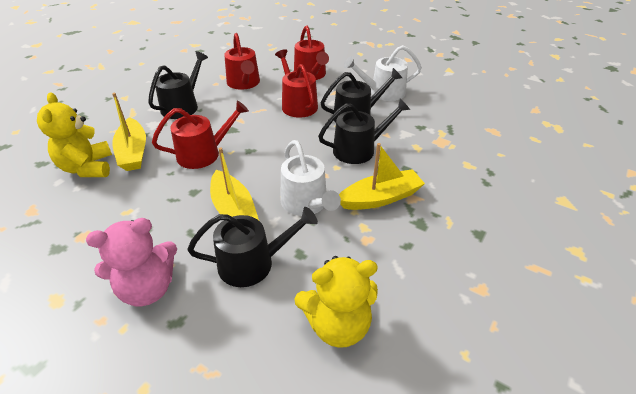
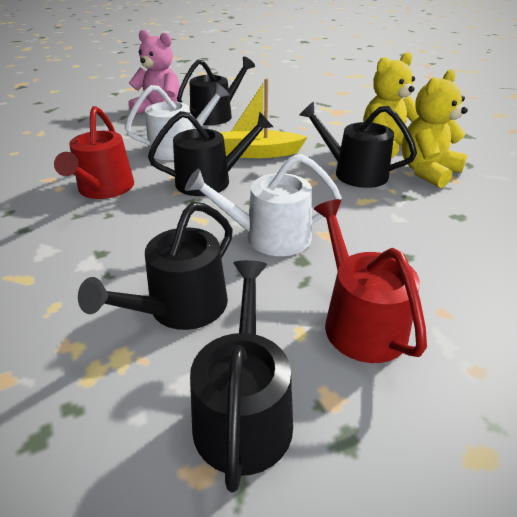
black watering can: [148,51,208,119] [187,207,318,287] [318,98,410,164] [321,68,402,123] = 4 -> [78,202,233,330] [148,111,273,196] [177,57,255,125] [190,260,293,492] [299,102,417,188] = 5
red watering can: [152,100,249,169] [224,33,260,90] [275,49,318,118] [294,25,329,80] = 4 -> [54,106,134,199] [314,199,427,363] = 2
yellow boat: [112,93,146,171] [210,147,259,220] [339,143,425,210] = 3 -> [220,78,307,158] = 1

